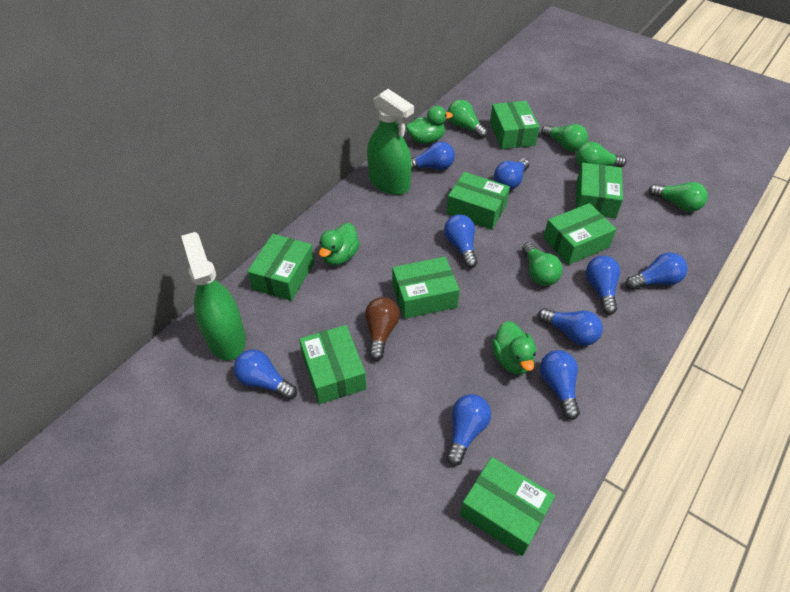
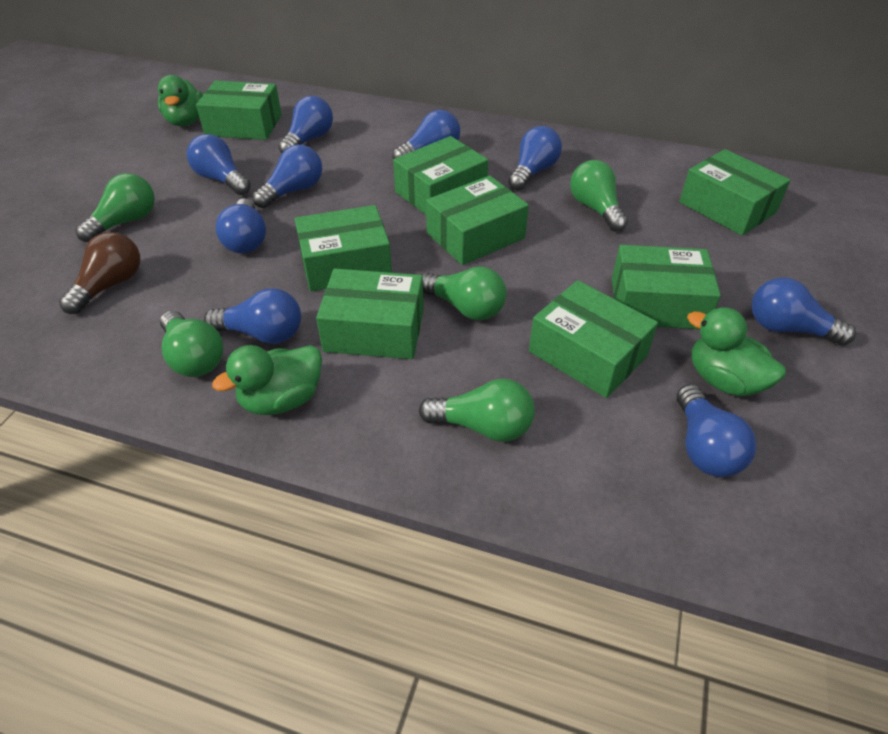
green spray bottle: [181,232,246,360] [367,89,414,195] = 2 -> none = 0

